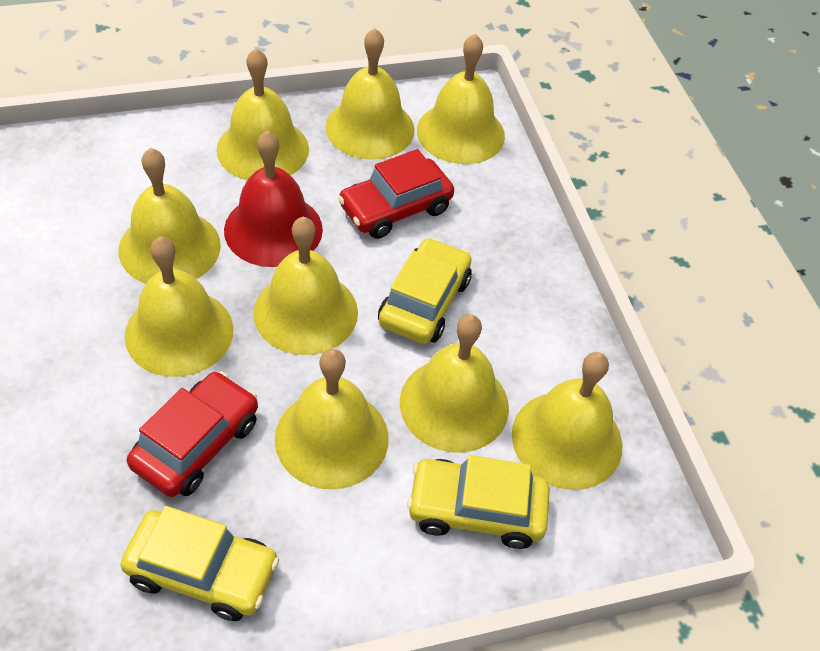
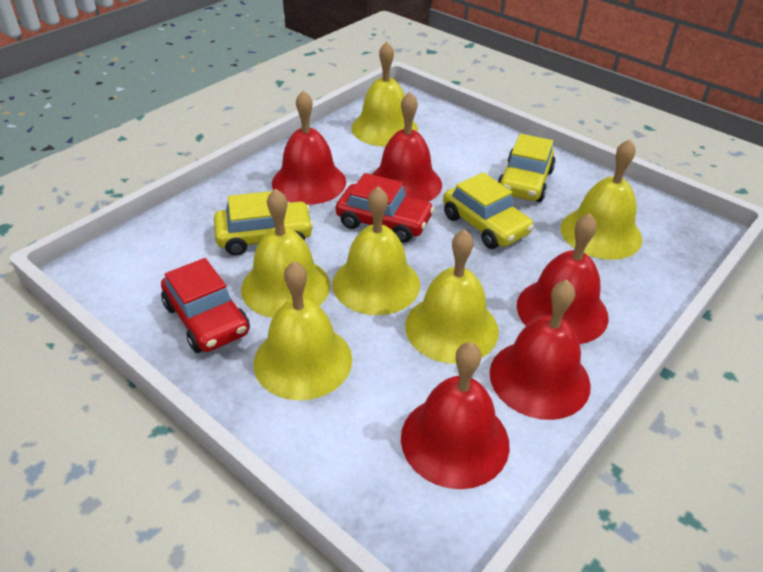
red bell: [224,130,323,267] = 1 -> [272,90,346,205] [372,92,442,202] [401,342,510,489] [490,280,591,420] [517,213,609,344] = 5
yellow bell: [119,148,221,283] [125,236,233,377] [216,48,309,180] [253,217,358,355] [275,349,389,489] [325,28,415,160] [400,314,509,453] [417,34,505,164] [512,352,622,490] = 9 -> [241,189,330,318] [254,261,352,400] [333,186,420,315] [351,42,418,147] [405,229,499,364] [561,139,642,259] = 6

